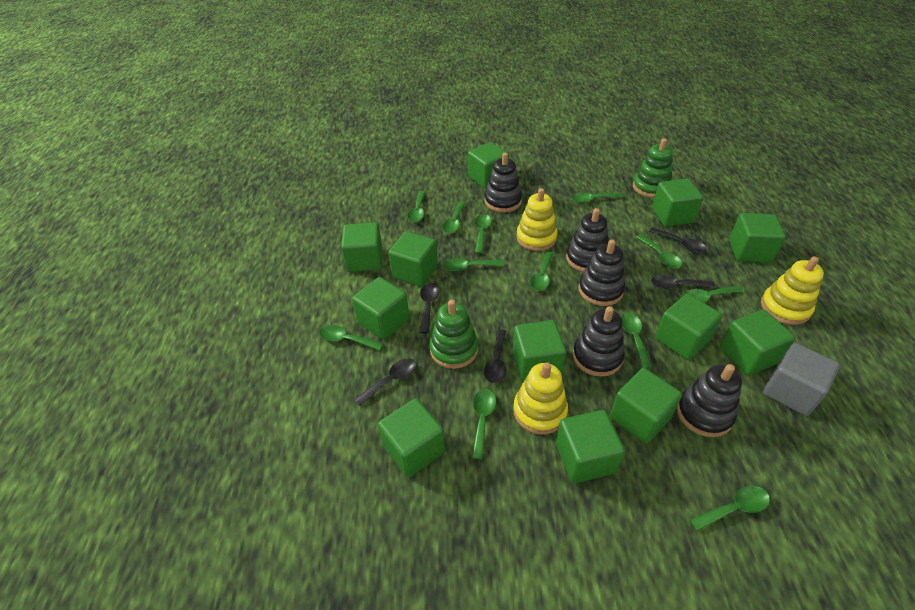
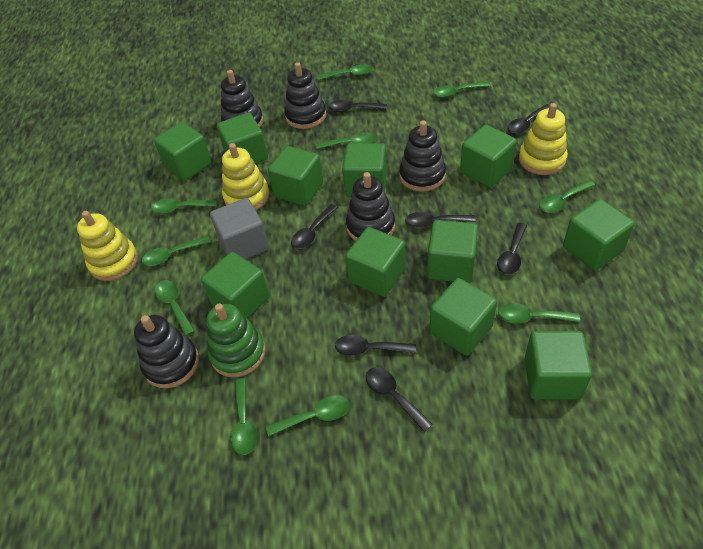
black spoon: [354,358,417,406] [420,283,439,333] [484,329,506,384] [648,227,706,253] [651,275,715,289] = 5 -> [291,204,338,249] [329,100,387,112] [335,335,416,356] [365,367,433,432] [405,212,476,228] [497,223,527,275] [507,104,550,134] = 7
green cube: [341,222,383,272] [352,277,409,340] [378,398,445,477] [388,231,438,287] [468,142,509,189] [513,320,567,382] [556,410,625,484] [610,368,682,444] [652,178,703,226] [655,294,722,360] [720,309,795,376] [729,213,786,263] = 12 -> [154,122,212,181] [201,252,270,318] [217,113,268,164] [268,146,323,206] [342,143,387,197] [345,227,406,297] [427,220,478,283] [430,278,497,356] [460,125,517,187] [525,331,592,400] [563,199,635,271] = 11
green spoon: [319,325,383,351] [407,191,425,222] [442,201,465,234] [444,258,504,271] [472,389,496,459] [475,214,491,254] [530,252,553,291] [571,192,623,203] [621,313,652,369] [636,234,682,269] [684,286,743,303] [689,486,770,531] = 12 -> [142,236,211,266] [151,199,217,214] [155,280,195,336] [231,378,257,455] [266,395,350,437] [315,132,377,149] [318,64,373,80] [433,81,489,98] [498,303,580,323] [539,180,595,213] = 10
green stacking toy: [429,300,478,369] [633,138,673,198] = 2 -> [207,304,266,377] = 1

